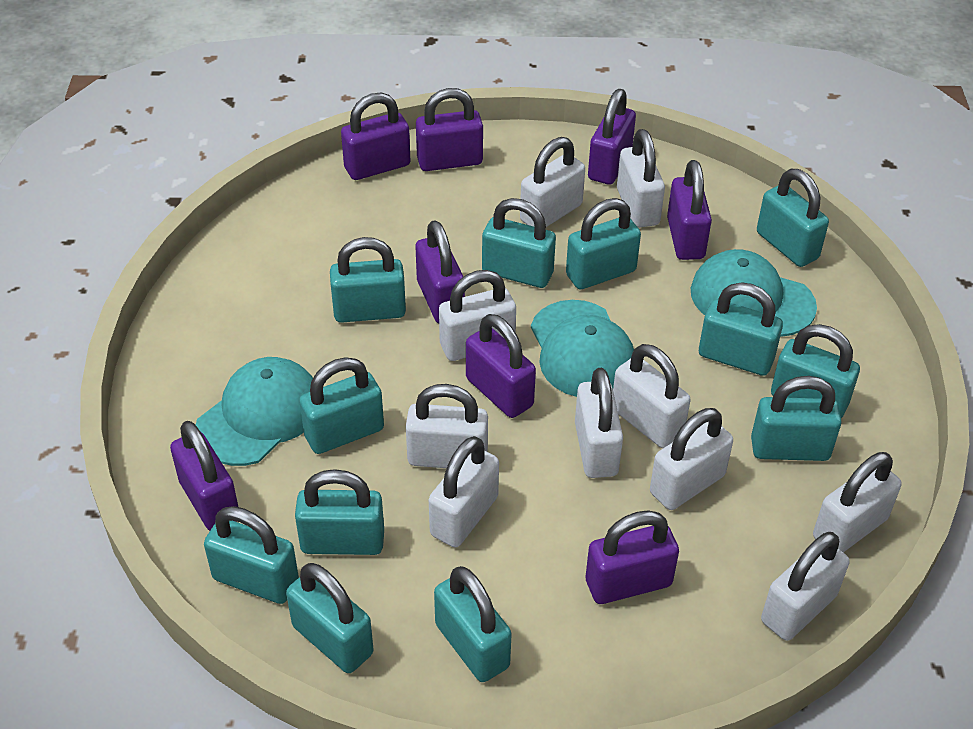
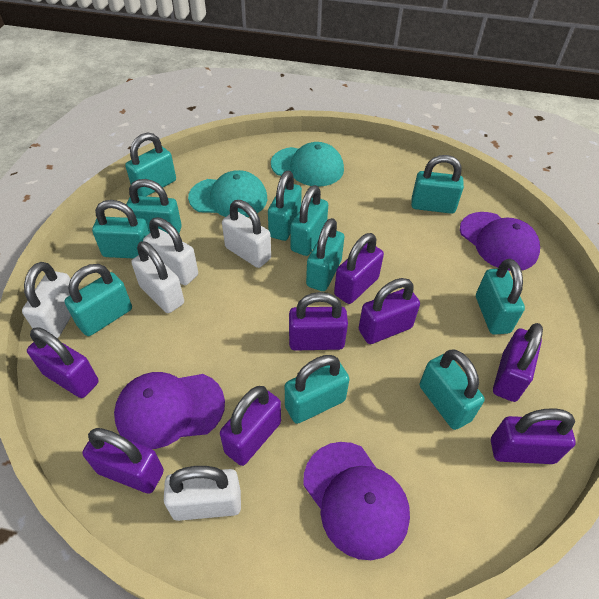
purple cap: none = 0 -> [114,372,225,449] [303,442,410,560] [460,212,540,271] = 3
turquoise cap: [196,357,313,466] [531,300,634,397] [691,249,817,337] = 3 -> [188,170,267,217] [271,142,344,187] = 2
turquoise padlock: [204,506,299,604] [286,563,374,673] [295,469,384,555] [299,357,384,454] [330,237,406,323] [434,566,512,682] [482,198,556,288] [566,198,641,290] [699,282,783,376] [751,376,842,461] [757,169,829,267] [771,324,860,418] = 12 -> [65,264,132,336] [92,200,149,258] [125,132,176,196] [126,179,182,233] [268,171,302,241] [285,355,349,424] [290,185,328,256] [306,218,344,291] [411,155,464,214] [420,349,485,430] [476,259,525,335] = 11
white padlock: [406,384,488,468] [429,436,499,547] [439,270,516,361] [520,137,585,227] [575,368,623,478] [613,344,691,448] [617,129,665,228] [650,408,733,510] [761,532,849,641] [813,452,902,552] = 10 -> [22,262,71,339] [131,241,184,313] [143,217,198,285] [164,466,241,521] [222,200,271,268] = 5

